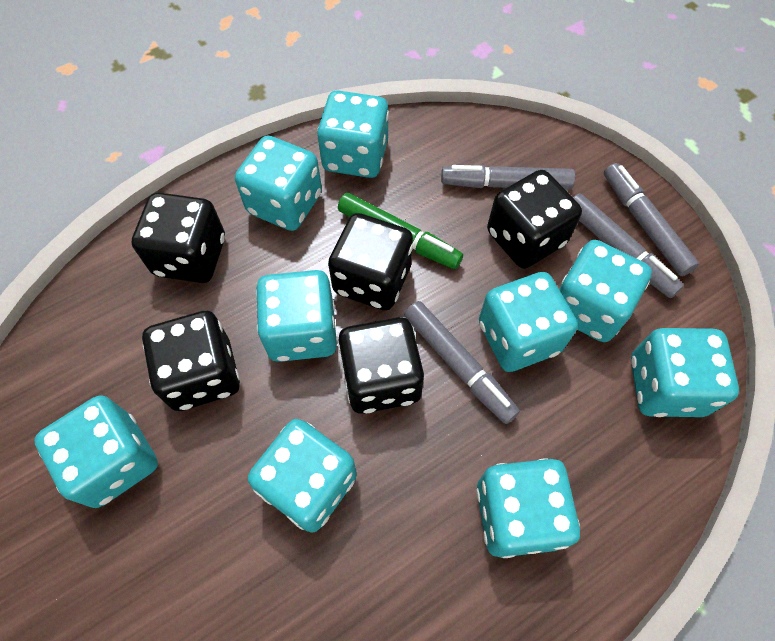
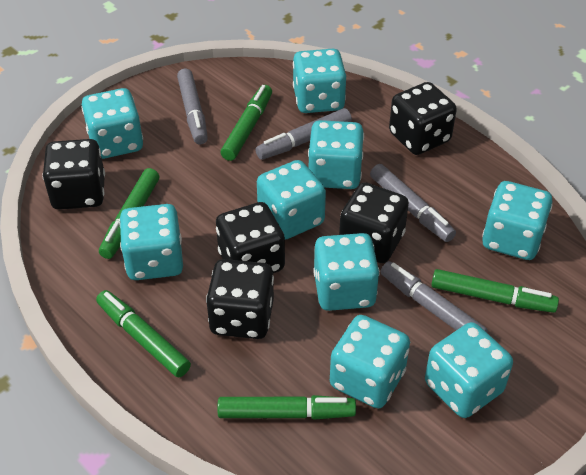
green marker: [338,193,463,269] = 1 -> [96,290,191,377] [99,168,159,259] [217,395,356,420] [221,85,272,161] [431,269,559,313] = 5

